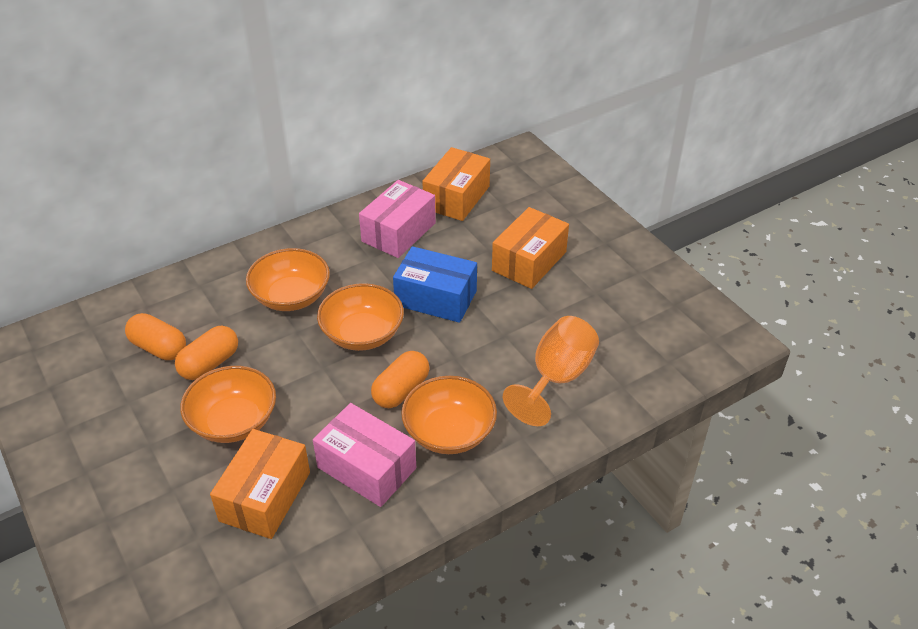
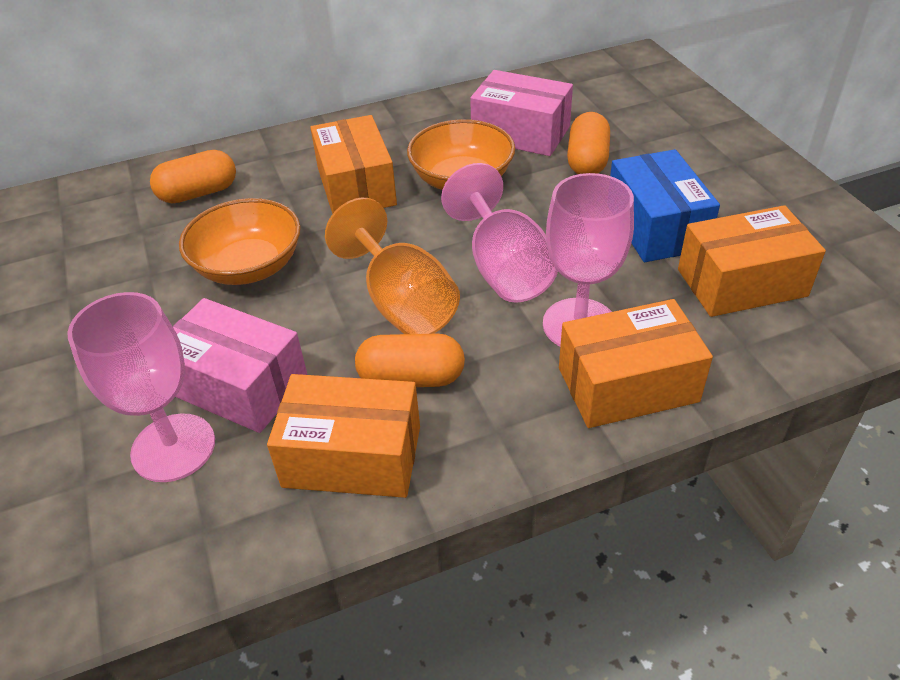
orange bowl: [180,366,276,443] [246,248,330,311] [317,283,404,351] [401,376,497,454] = 4 -> [179,198,301,285] [407,119,515,190] = 2
orange box: [210,429,310,539] [422,147,490,221] [492,207,569,289] = 3 -> [267,374,420,498] [310,115,397,214] [559,299,713,428] [678,205,826,317] = 4
pink goblet: none = 0 -> [67,292,215,482] [441,163,558,303] [543,173,634,346] = 3

